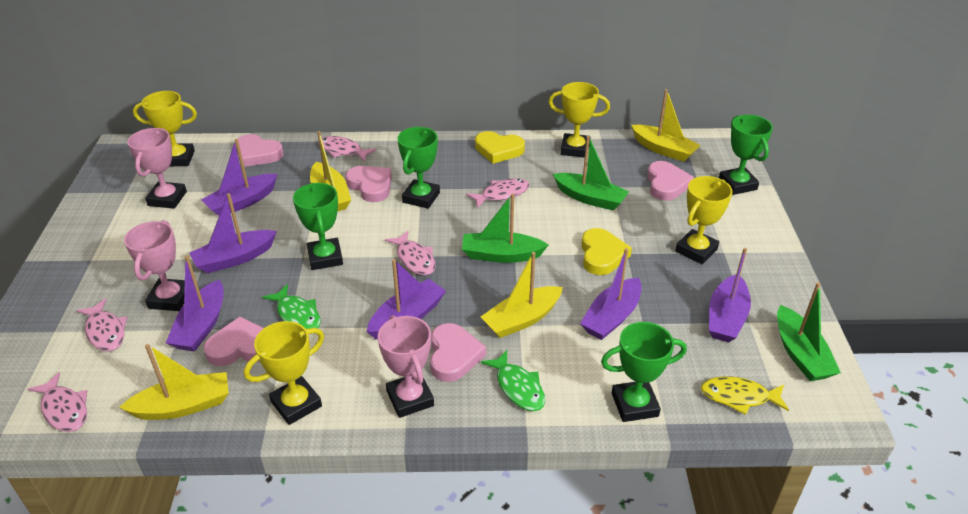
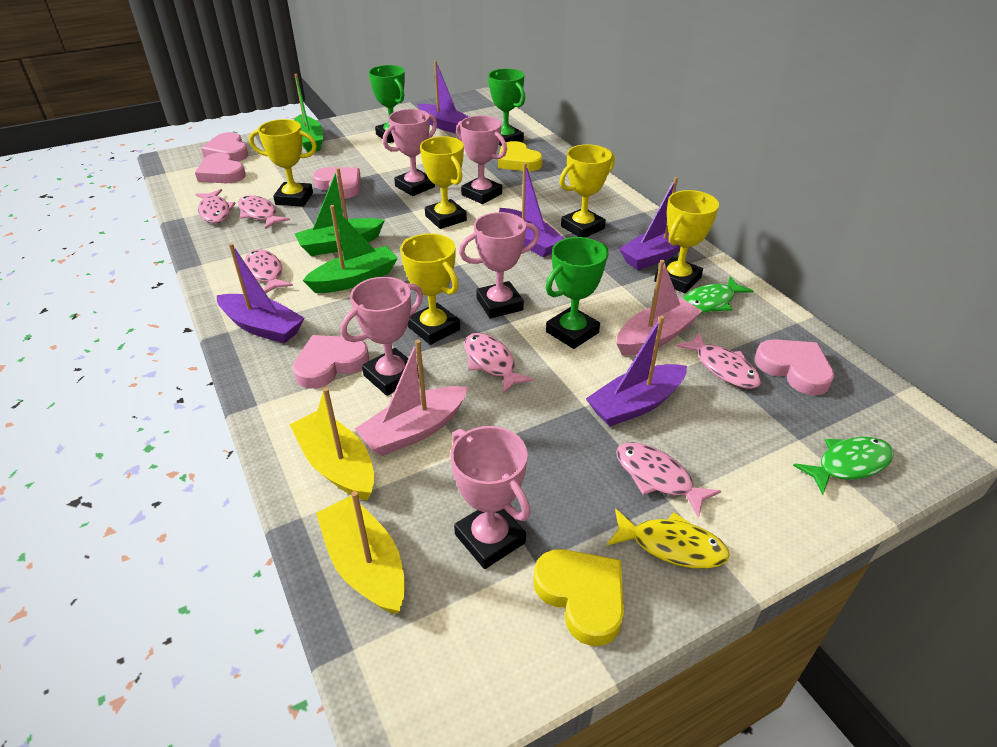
green trophy: [293,183,343,270] [397,127,440,209] [601,322,687,422] [719,115,773,195] = 4 -> [369,65,405,143] [488,69,525,146] [546,237,608,349] = 3
pink boat: none = 0 -> [355,340,468,456] [616,260,702,355] = 2
pink fish: [28,372,87,432] [76,299,128,351] [318,136,377,161] [385,231,436,275] [466,178,529,209] = 5 -> [195,189,236,223] [238,195,290,230] [244,249,293,293] [464,333,534,393] [616,442,721,518] [676,332,761,389] = 6
pink trophy: [124,220,185,311] [127,128,187,209] [378,315,434,418] = 3 -> [341,277,423,396] [383,109,437,196] [450,426,530,569] [456,116,507,204] [459,212,539,318] = 5
purple boat: [166,255,224,352] [190,193,277,273] [201,139,278,216] [367,259,446,339] [580,248,642,340] [709,248,751,342] = 6 -> [217,243,305,343] [418,61,469,134] [499,163,564,257] [586,316,687,426] [619,177,680,270] = 5
yellow boat: [119,344,229,420] [310,131,351,212] [481,252,563,338] [631,89,701,162] = 4 -> [290,388,375,500] [316,491,405,615] = 2
yellow trophy: [133,91,197,166] [244,321,324,425] [549,82,610,158] [675,176,732,264] = 4 -> [249,119,317,207] [400,233,460,345] [420,136,467,229] [560,144,615,238] [654,190,719,293] = 5

